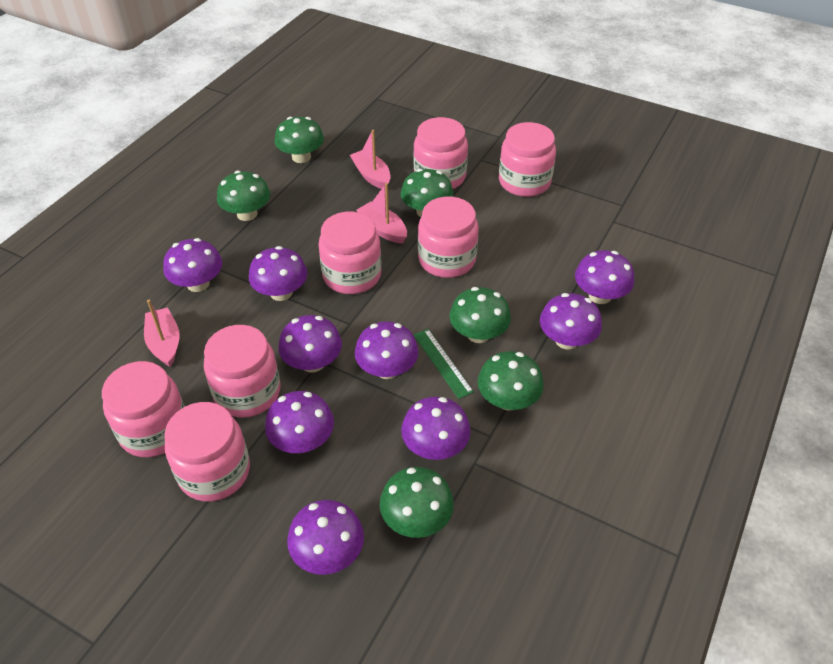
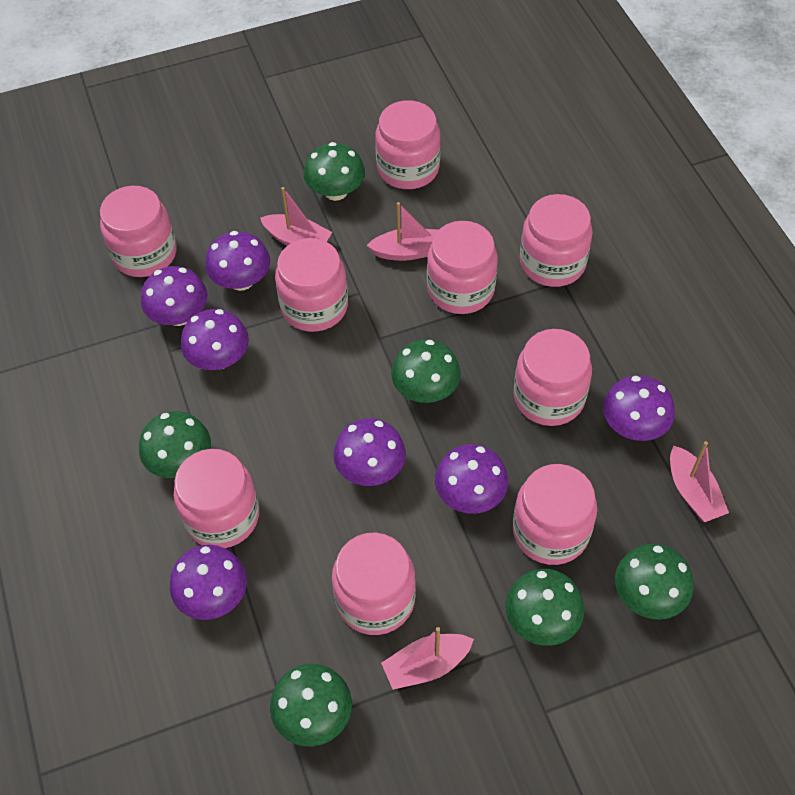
green ruler: [414,329,474,399] = 1 -> none = 0
pink boat: [144,300,180,367] [350,130,391,189] [356,183,407,244] = 3 -> [260,187,332,245] [366,202,438,261] [381,627,474,690] [670,441,729,522] = 4
pink jar: [102,361,185,457] [164,402,250,501] [204,325,280,418] [318,212,381,294] [414,117,468,189] [418,197,479,278] [499,122,556,197] = 7 -> [100,186,177,277] [173,449,259,548] [275,238,348,332] [332,532,416,635] [375,100,441,189] [427,221,498,314] [513,329,592,426] [513,464,597,565] [520,194,593,287] = 9
purple mushroom: [163,238,222,292] [249,246,308,301] [265,391,334,453] [278,315,342,372] [287,500,364,575] [355,321,419,379] [401,397,471,460] [540,293,602,350] [575,250,634,304] = 9 -> [141,266,207,326] [170,545,247,620] [181,309,249,370] [205,231,270,291] [333,418,406,486] [435,444,508,514] [603,375,675,441] = 7

